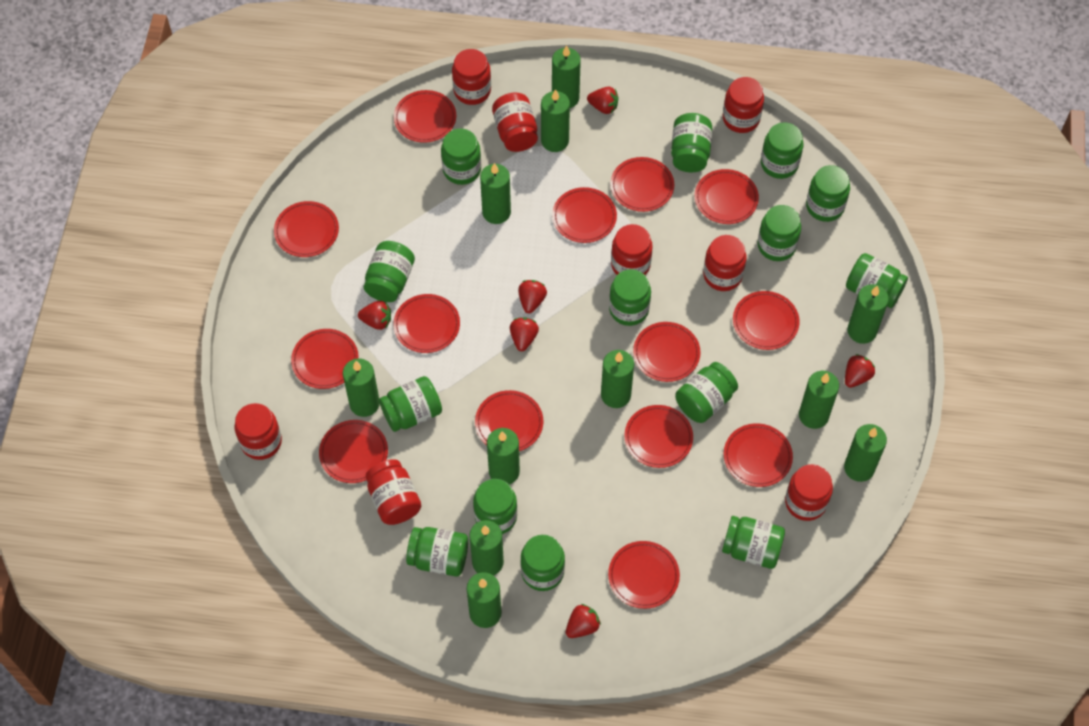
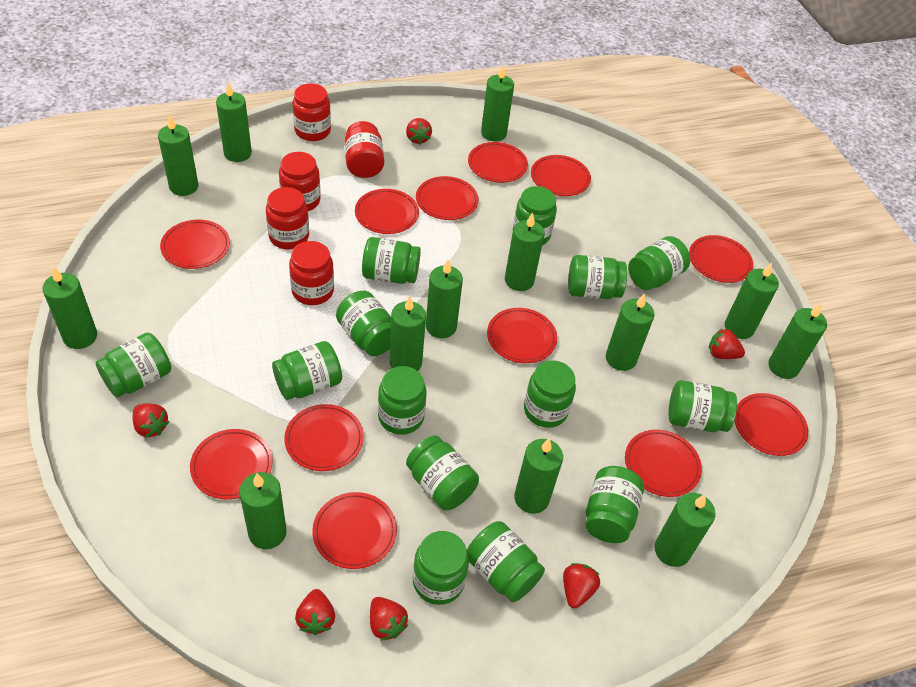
green candle: [343,358,380,417] [467,572,501,628] [469,520,504,575] [480,163,511,224] [487,428,520,484] [541,89,570,152] [552,45,581,108] [601,350,634,408] [799,371,839,429] [844,424,887,482] [847,284,889,344] = 11 -> [42,266,97,349] [158,115,198,196] [216,82,252,162] [239,472,287,549] [390,296,426,371] [426,260,463,338] [481,65,514,142] [505,213,545,291] [514,439,563,514] [606,294,654,371] [655,493,715,567] [725,263,779,339] [768,303,827,379] = 13
red jar: [234,403,282,460] [365,459,421,525] [452,49,491,105] [492,92,538,152] [611,224,653,275] [703,235,747,291] [723,77,764,133] [785,464,833,521] = 8 -> [266,187,309,249] [279,152,321,211] [289,241,334,305] [292,83,331,141] [344,121,384,178] = 5
red plate: [274,201,339,257] [291,329,359,389] [319,420,388,483] [393,294,460,353] [394,90,456,143] [475,390,543,451] [552,187,617,243] [608,541,680,609] [610,157,674,212] [624,405,693,468] [633,322,701,382] [695,169,759,224] [724,423,793,487] [733,291,800,350] = 14 -> [160,220,230,269] [190,429,273,499] [284,404,364,471] [312,492,397,569] [355,189,419,234] [416,176,478,220] [468,142,528,183] [487,308,557,363] [531,155,591,196] [625,429,702,497] [689,235,753,283] [734,393,808,456] = 12

